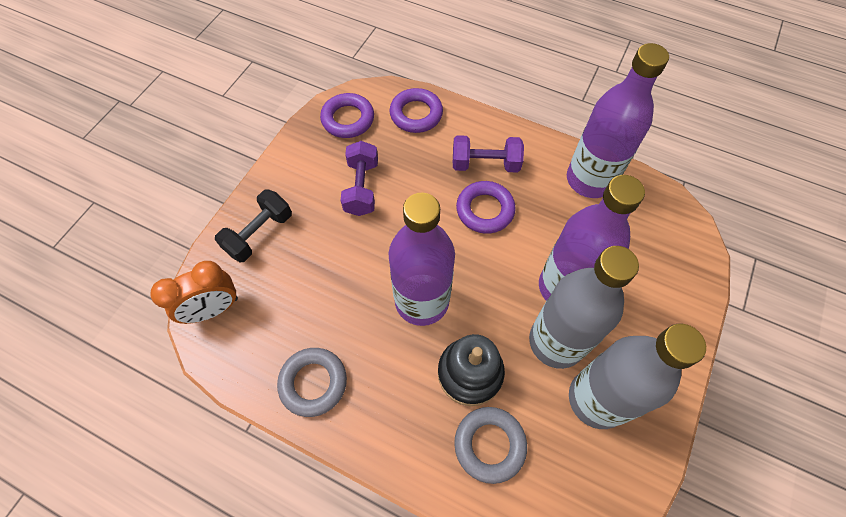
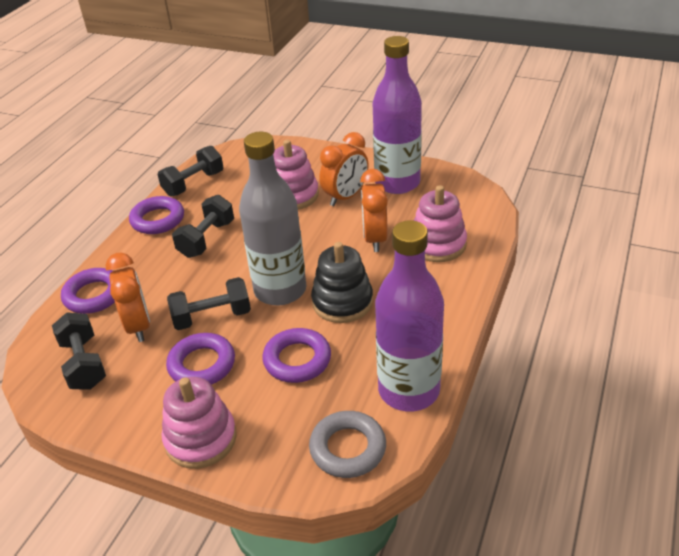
black dumbbell: [215,190,292,262] = 1 -> [52,312,106,390] [157,146,224,197] [167,277,251,330] [172,195,234,258] = 4
grey bottle: [529,246,639,369] [569,324,706,429] = 2 -> [239,132,306,305] = 1
grey ring: [277,348,347,417] [454,407,527,484] = 2 -> [309,411,386,478] = 1
orange clock: [150,261,238,324] = 1 -> [105,252,150,342] [319,132,369,206] [360,169,388,252] = 3
pink stacking toy: none = 0 -> [162,377,237,469] [273,140,319,210] [414,185,467,262] = 3
purple bottle: [389,192,455,326] [539,175,645,301] [567,43,669,198] = 3 -> [373,36,422,194] [375,220,444,411] = 2
purple dumbbell: [341,141,378,216] [453,135,524,173] = 2 -> none = 0
purple ring: [320,93,374,138] [390,88,443,133] [456,181,516,234] = 3 -> [61,268,115,314] [129,196,184,234] [166,333,235,385] [262,328,331,383] = 4

